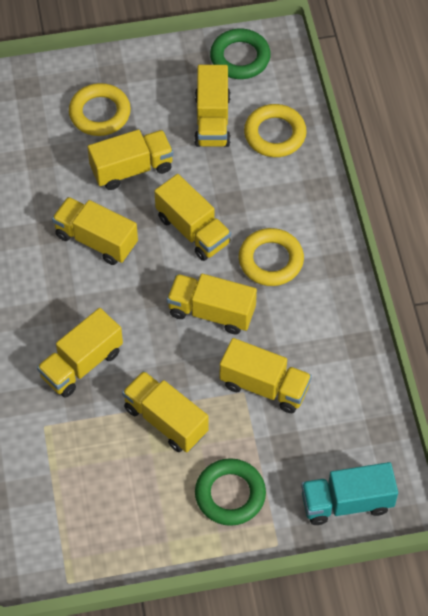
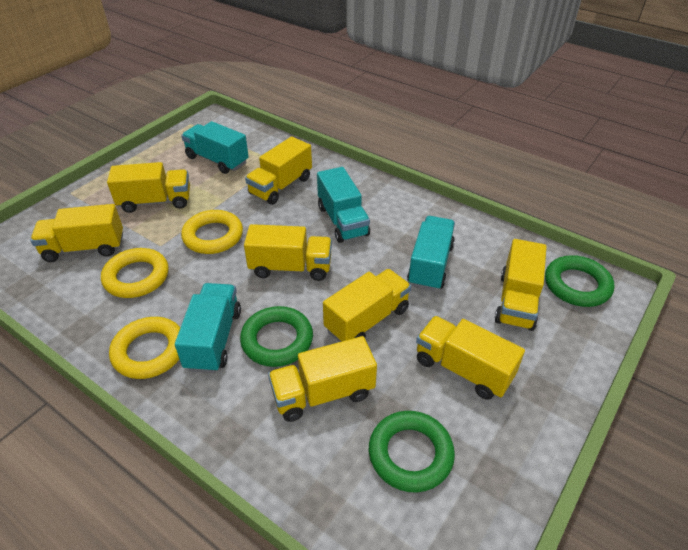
green ring: [195,458,266,526] [210,29,271,79] = 2 -> [240,306,313,367] [369,411,455,493] [545,255,614,307] = 3
turquoise truck: [301,462,398,525] = 1 -> [175,283,241,373] [181,121,249,174] [317,167,370,243] [407,216,455,291] = 4

